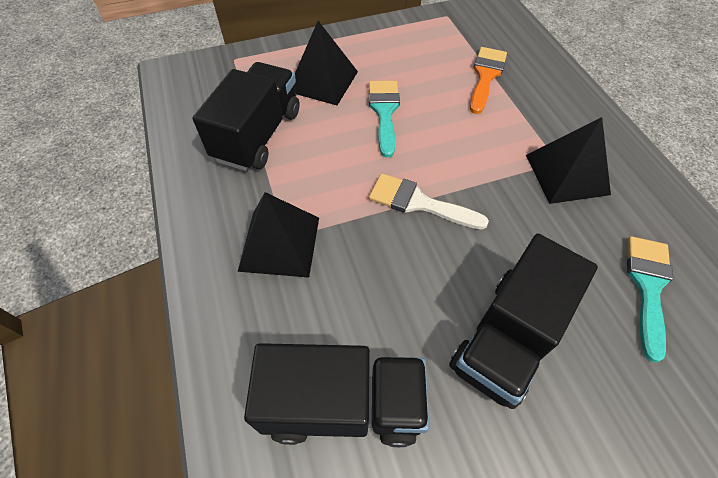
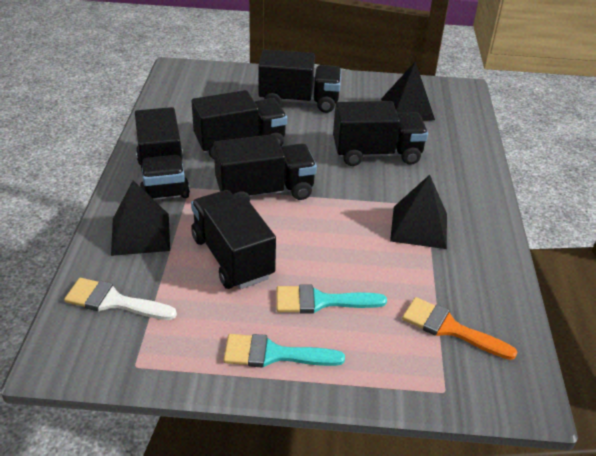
black truck: [193,62,300,171] [244,343,430,447] [449,234,598,409] = 3 -> [135,107,190,200] [191,190,276,289] [192,90,287,159] [214,134,317,202] [258,49,341,113] [333,101,428,166] = 6

